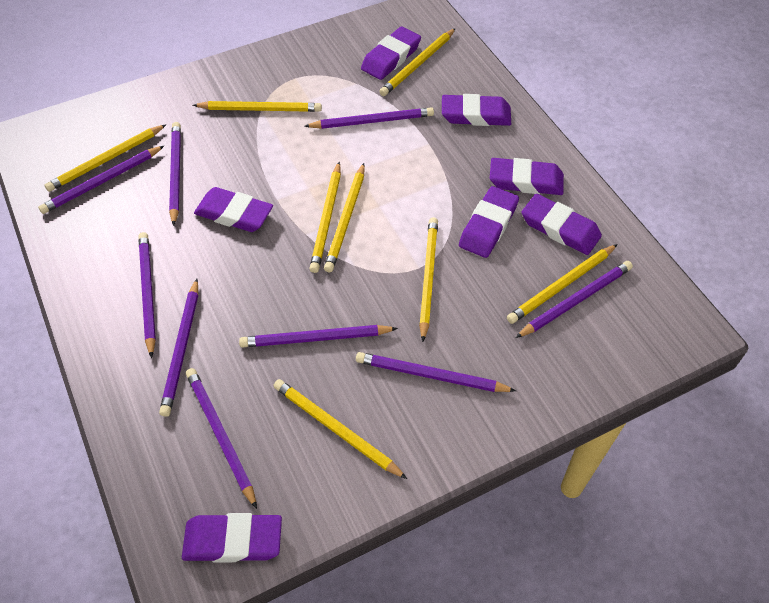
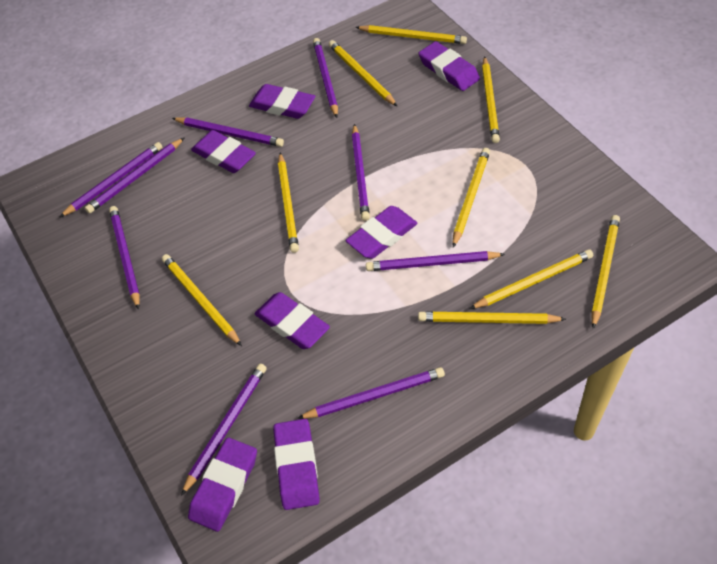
yellow pencil: [45,124,167,192] [193,101,322,112] [273,379,407,479] [309,162,341,273] [324,163,365,272] [379,28,456,96] [419,217,438,342] [507,244,618,324] = 8 -> [162,254,242,346] [278,153,299,253] [329,40,397,106] [355,25,467,44] [418,312,566,324] [453,148,490,247] [469,249,593,309] [482,56,500,143] [591,215,620,329] = 9

